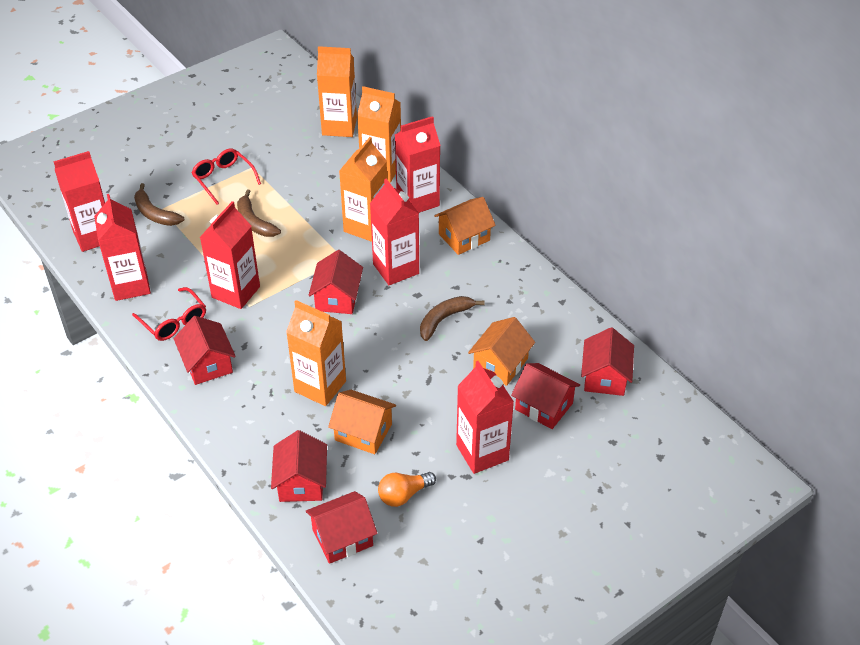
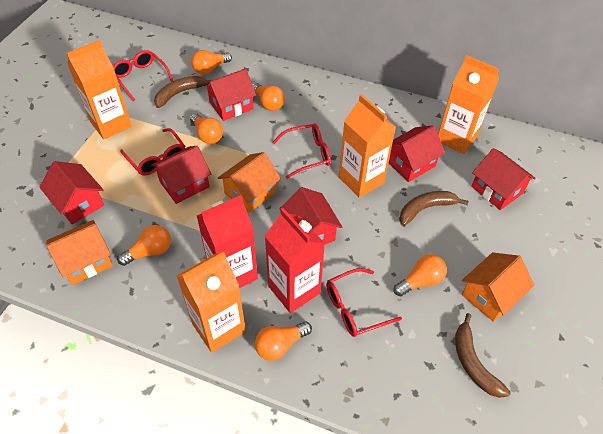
orange light bulb: [378,472,436,507] = 1 -> [117,225,171,266] [190,113,223,144] [191,50,232,74] [252,83,285,111] [255,322,312,361] [394,254,447,297] = 6
red carton: [53,151,105,252] [94,194,151,301] [200,201,260,309] [370,179,419,285] [395,116,441,213] [456,361,514,474] = 6 -> [197,195,258,288] [265,208,325,313] = 2
red glasses: [132,287,206,341] [192,148,261,205] = 2 -> [113,50,173,101] [120,128,185,176] [272,124,331,179] [326,268,402,337] = 4

